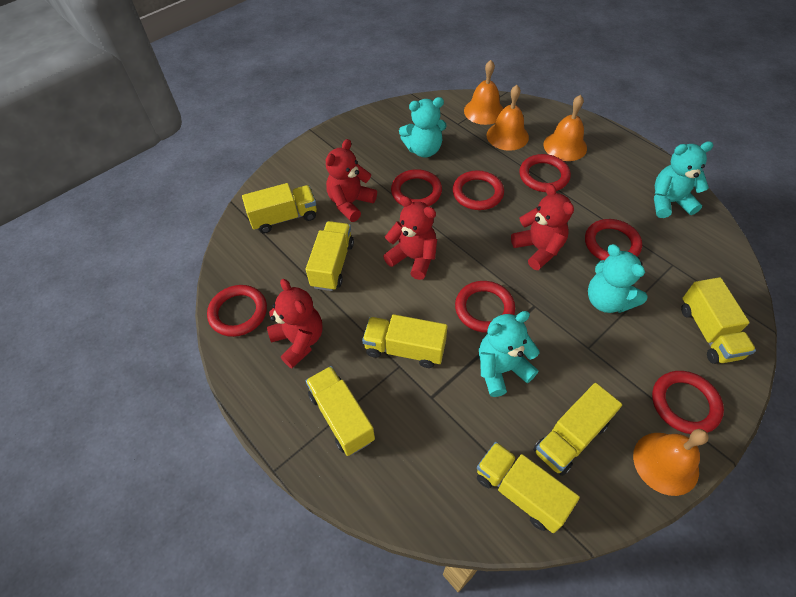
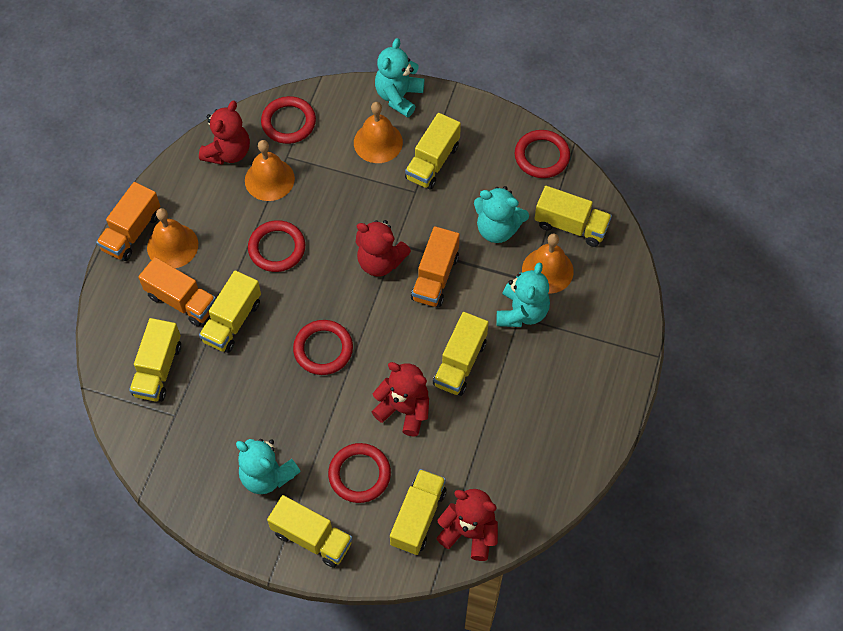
orange truck: none = 0 -> [96,182,160,261] [138,257,216,327] [411,226,460,308] = 3
red ring: [207,285,267,337] [391,169,442,206] [453,170,504,210] [455,281,515,333] [519,154,571,192] [585,219,642,260] [652,371,724,434] = 7 -> [248,220,305,272] [261,96,316,144] [293,320,353,375] [328,443,391,503] [515,130,570,178] = 5

